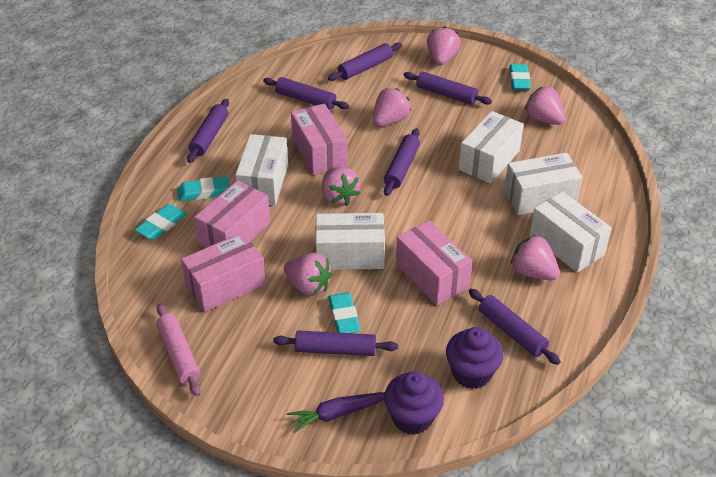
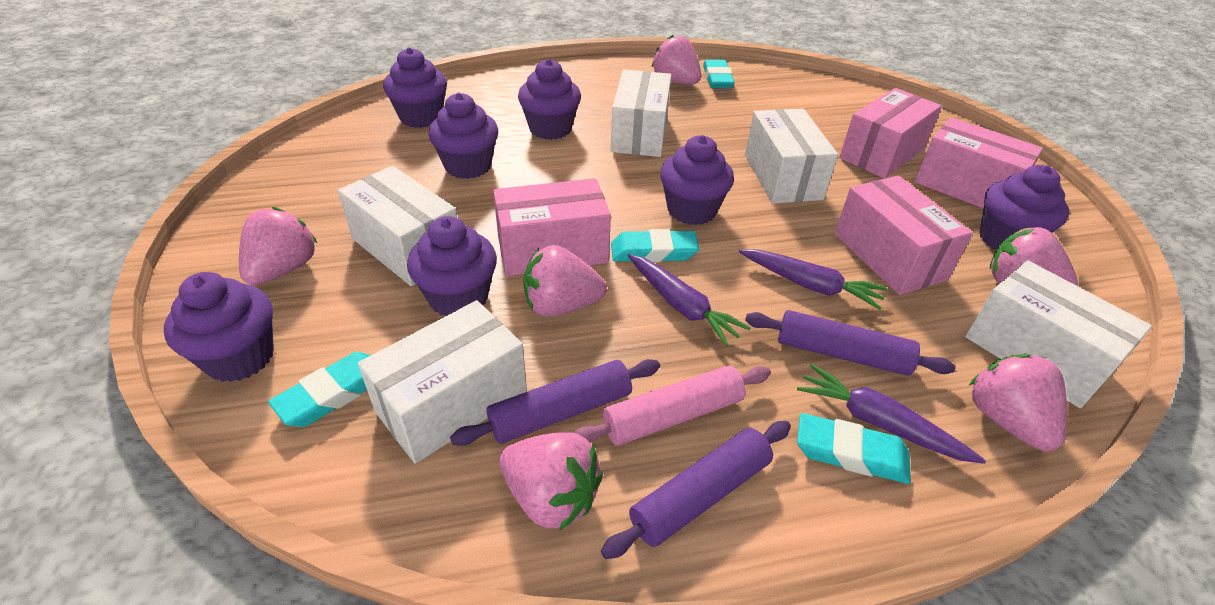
purple carrot: [287,392,385,433] = 1 -> [628,254,751,346] [739,249,887,310] [797,363,986,464] = 3
purple cupcake: [384,371,444,435] [446,327,503,389] = 2 -> [164,272,274,382] [383,47,447,128] [407,216,497,316] [428,93,498,179] [518,59,581,140] [660,135,734,225] [979,165,1069,250] = 7
purple rolling pin: [187,99,229,163] [263,77,349,110] [273,331,398,356] [328,43,402,81] [384,128,420,196] [403,71,492,105] [469,289,561,365] = 7 -> [450,359,660,446] [601,421,791,559] [745,310,956,376] = 3

